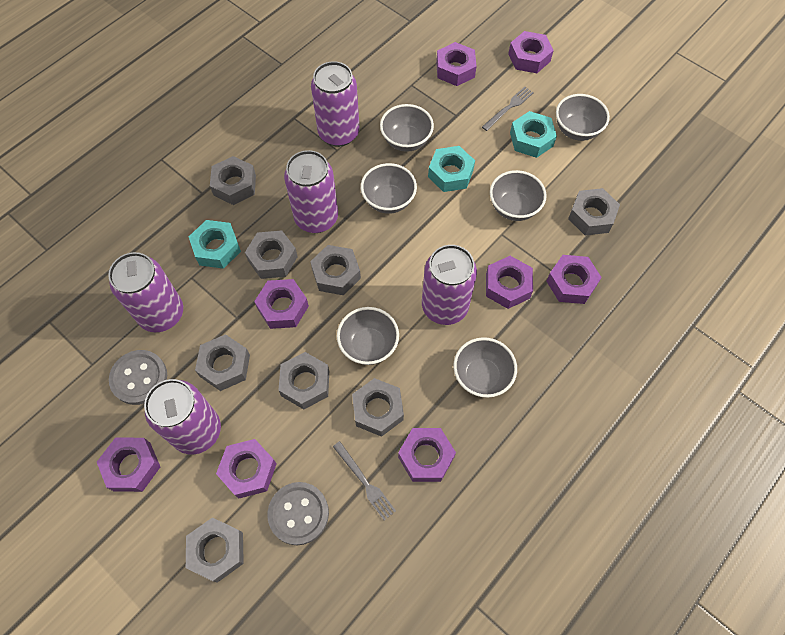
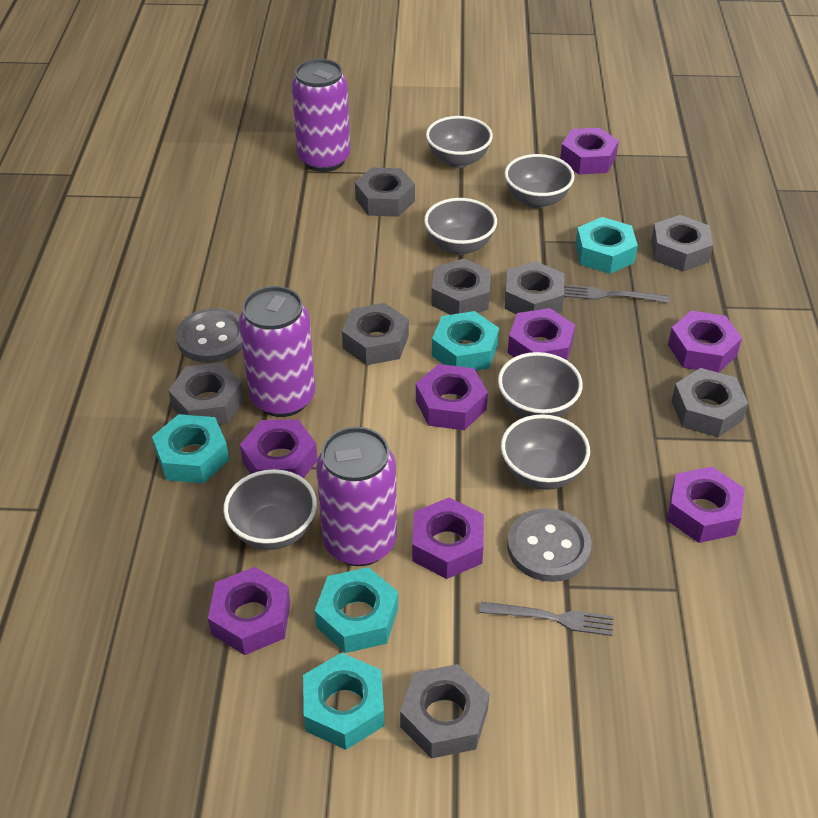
purple can: [108,252,183,332] [144,379,221,455] [284,150,338,233] [311,61,360,147] [422,245,477,325] = 5 -> [239,286,315,417] [292,59,350,172] [316,427,397,566] = 3
turquoise nut: [189,220,241,269] [428,146,475,192] [510,111,557,158] = 3 -> [152,414,229,483] [303,653,384,750] [315,567,398,653] [432,311,499,371] [575,217,638,274] = 5

